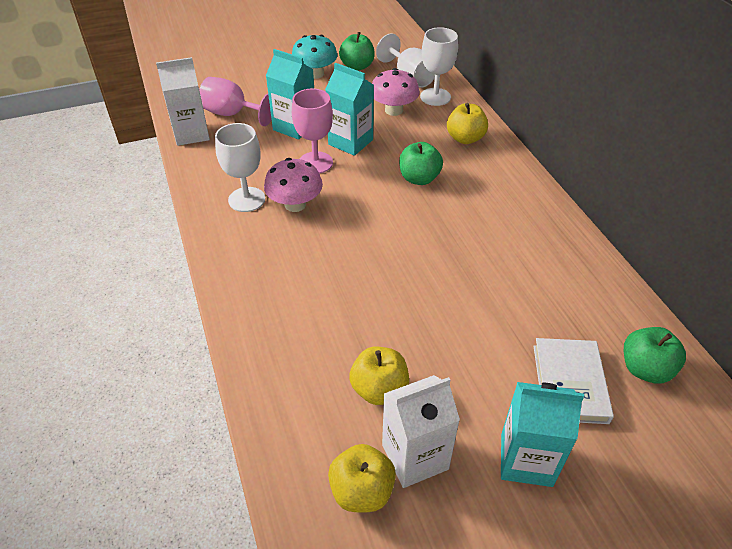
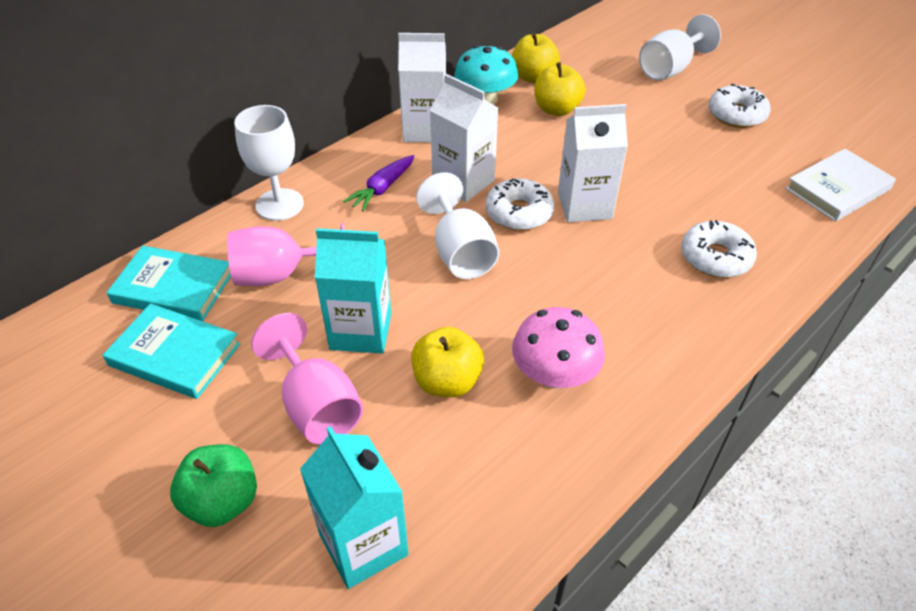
green apple: [339,32,375,71] [399,142,443,185] [624,327,686,384] = 3 -> [170,444,257,527] = 1
pink mushroom: [264,158,323,212] [372,68,420,116] = 2 -> [512,307,605,389] = 1
purple carrot: none = 0 -> [343,155,415,212] = 1
turquoise book: none = 0 -> [103,303,240,399] [107,246,231,321] = 2
turquoise carton: [266,49,314,140] [325,63,374,156] [501,382,584,487] = 3 -> [300,426,409,589] [315,228,391,354] = 2
white carton: [156,57,210,146] [382,375,460,488] = 2 -> [398,33,446,142] [430,74,498,202] [558,104,628,222] = 3
white donut: none = 0 -> [486,178,554,231] [681,220,757,278] [708,84,771,128] = 3

